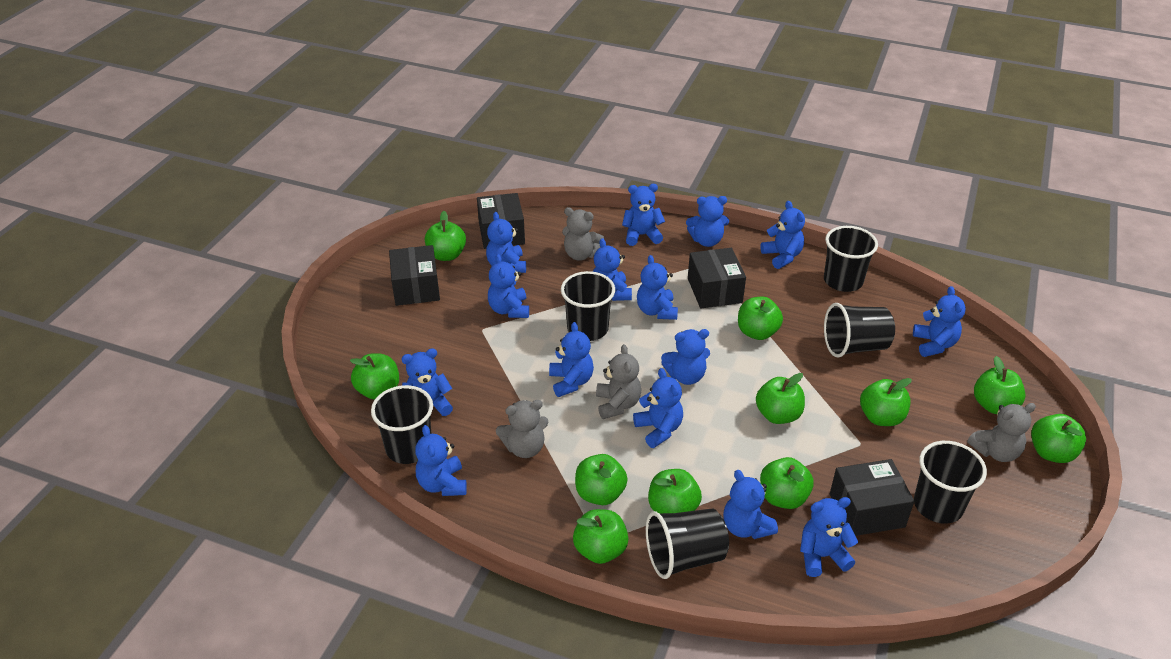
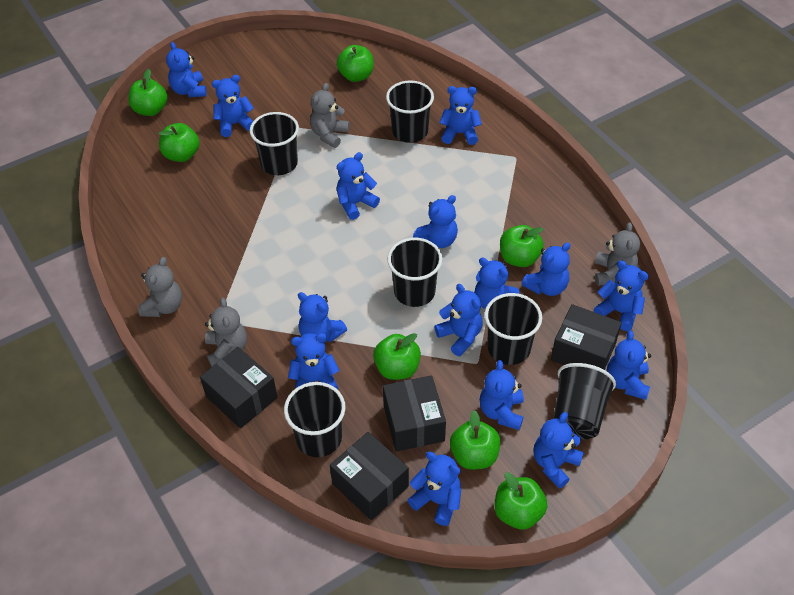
green apple: [350,353,399,399] [425,211,466,261] [573,509,629,564] [575,454,627,505] [648,469,702,513] [738,297,783,340] [756,373,805,424] [760,457,814,509] [860,378,912,426] [974,356,1026,414] [1031,414,1086,463] = 11 -> [128,69,167,116] [159,123,199,162] [337,45,374,82] [373,333,421,380] [450,410,500,470] [495,472,548,530] [500,225,544,267] = 7

